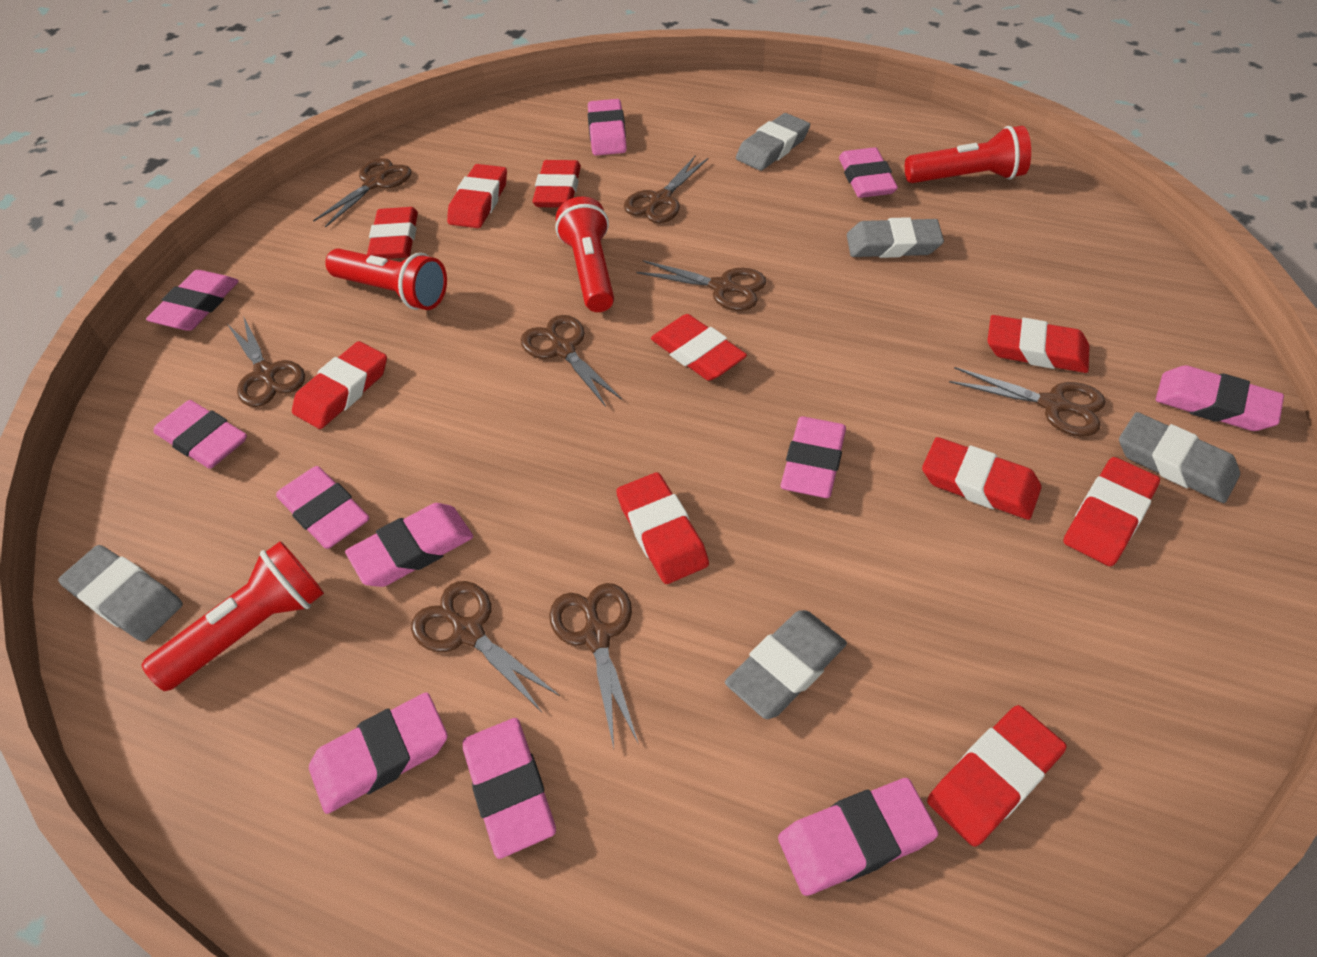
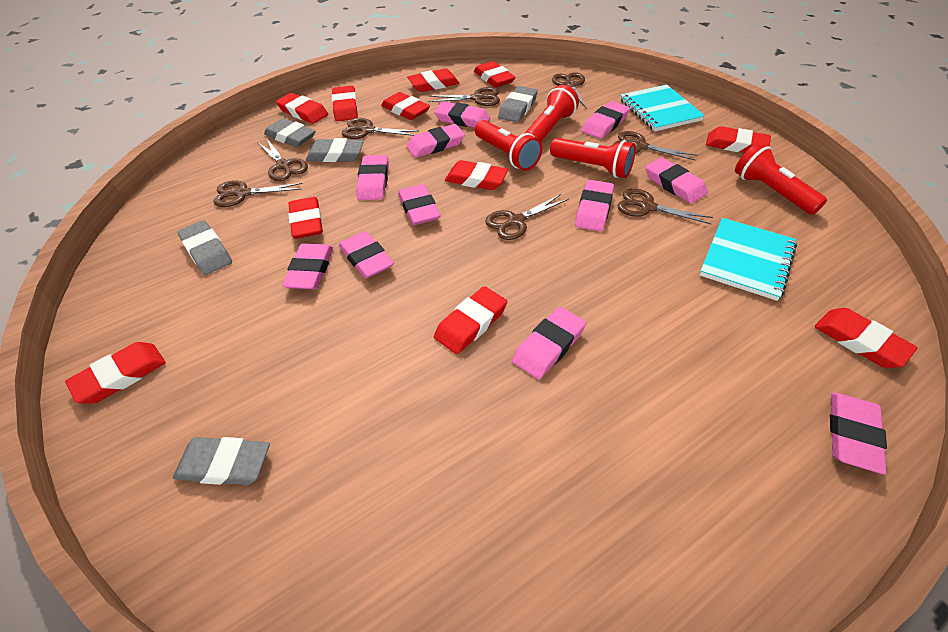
red eraser: [292,341,387,429] [367,207,418,259] [447,164,507,228] [532,160,581,208] [616,472,709,584] [651,314,747,381] [922,437,1041,520] [927,705,1067,847] [987,315,1090,373] [1063,457,1160,566] = 10 -> [65,342,166,404] [276,93,328,124] [288,197,323,239] [332,86,358,121] [381,92,430,120] [407,68,460,92] [434,286,507,354] [445,160,508,190] [474,61,516,88] [706,126,771,153] [815,308,918,368] = 11
turquoise notebook: none = 0 -> [620,84,705,131] [700,218,797,301] = 2

